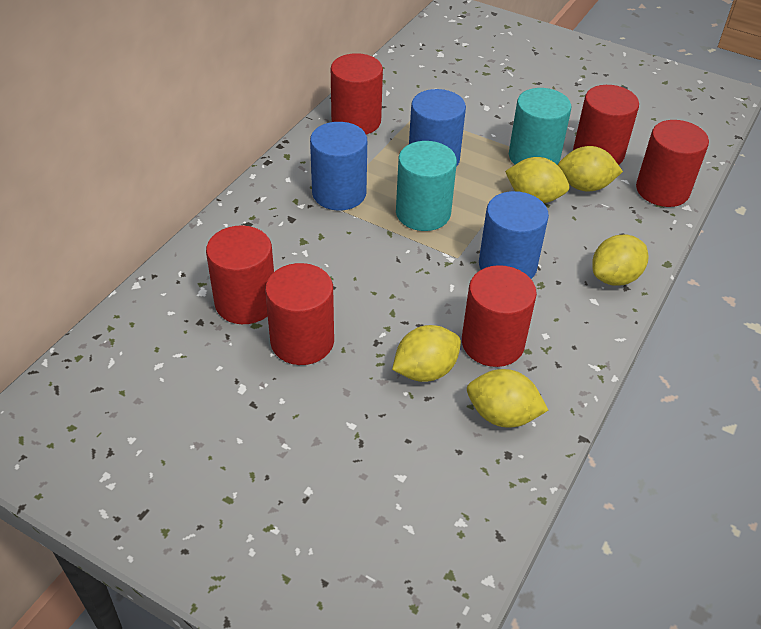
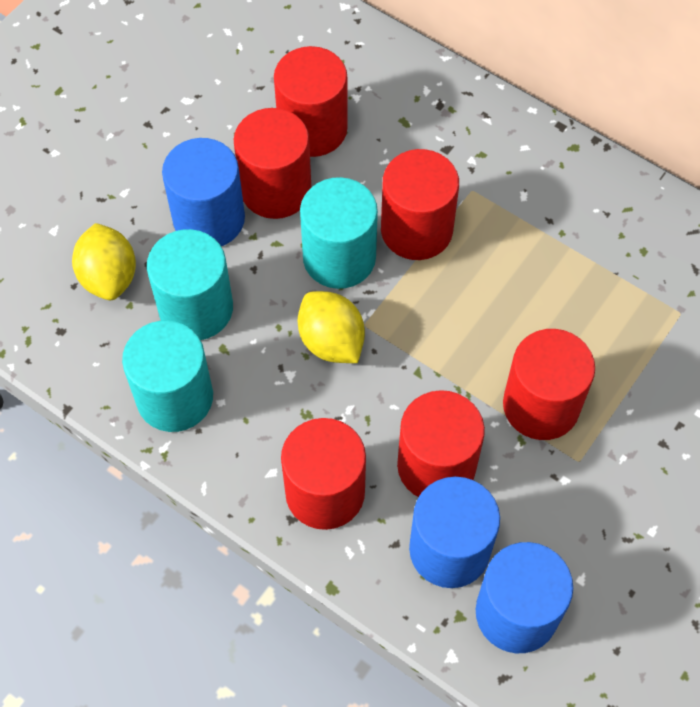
turquoise cylinder: [396,141,457,231] [509,88,571,165] = 2 -> [122,321,213,432] [147,229,233,340] [300,177,378,289] = 3
yellow lemon: [392,325,461,382] [467,369,548,428] [505,157,569,203] [558,146,623,191] [592,234,648,286] = 5 -> [72,223,136,300] [298,291,365,363] = 2

